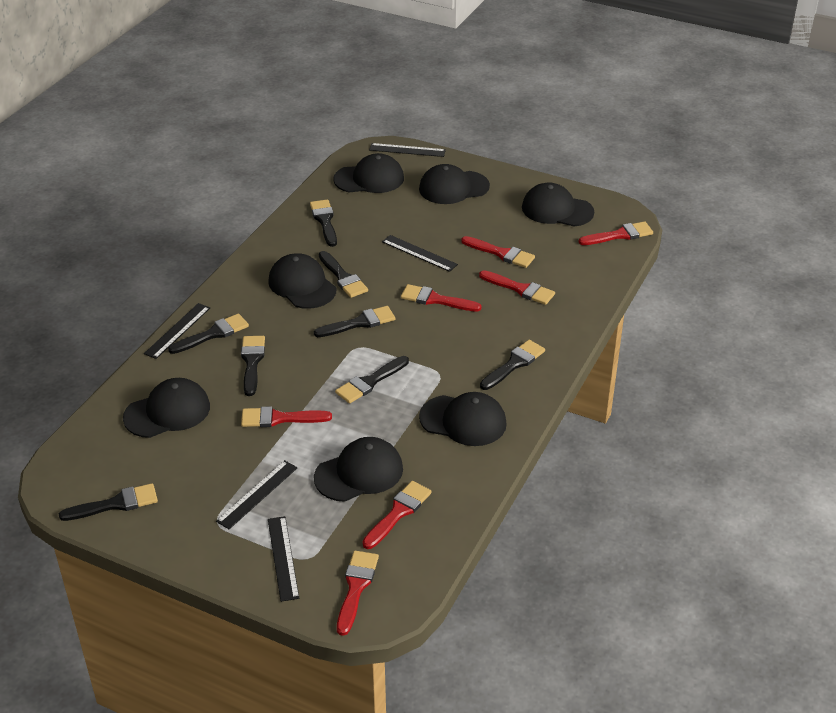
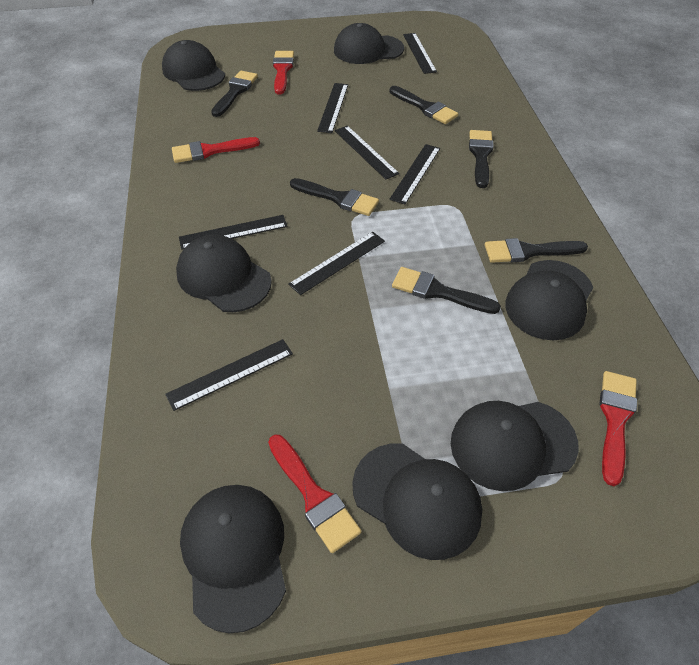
black brush: [59,483,158,521] [168,314,249,354] [241,336,265,396] [310,199,337,247] [314,306,395,337] [319,251,368,298] [335,356,409,404] [480,340,545,390] = 8 -> [211,71,258,117] [290,178,379,216] [389,86,458,124] [392,267,501,314] [469,130,494,188] [485,238,588,263] = 6
black ruler: [144,303,210,359] [216,460,297,529] [268,516,299,602] [369,143,446,157] [382,235,458,272] = 5 -> [165,339,293,411] [179,215,288,250] [288,231,385,295] [317,83,348,133] [335,126,399,179] [389,144,440,204] [403,33,437,74] = 7
red brush: [241,406,332,427] [337,551,379,636] [363,481,431,549] [401,284,482,312] [461,236,535,268] [479,270,555,305] [578,221,653,245] = 7 -> [172,137,260,163] [268,435,361,553] [273,51,294,94] [599,371,637,486] = 4

